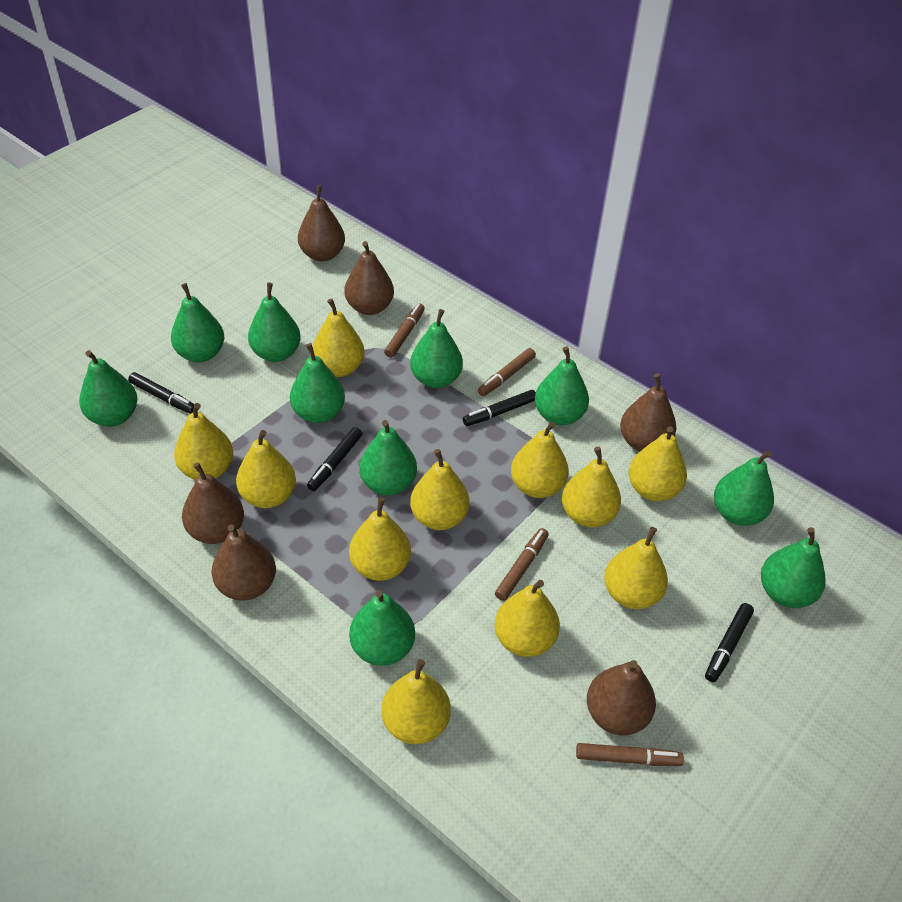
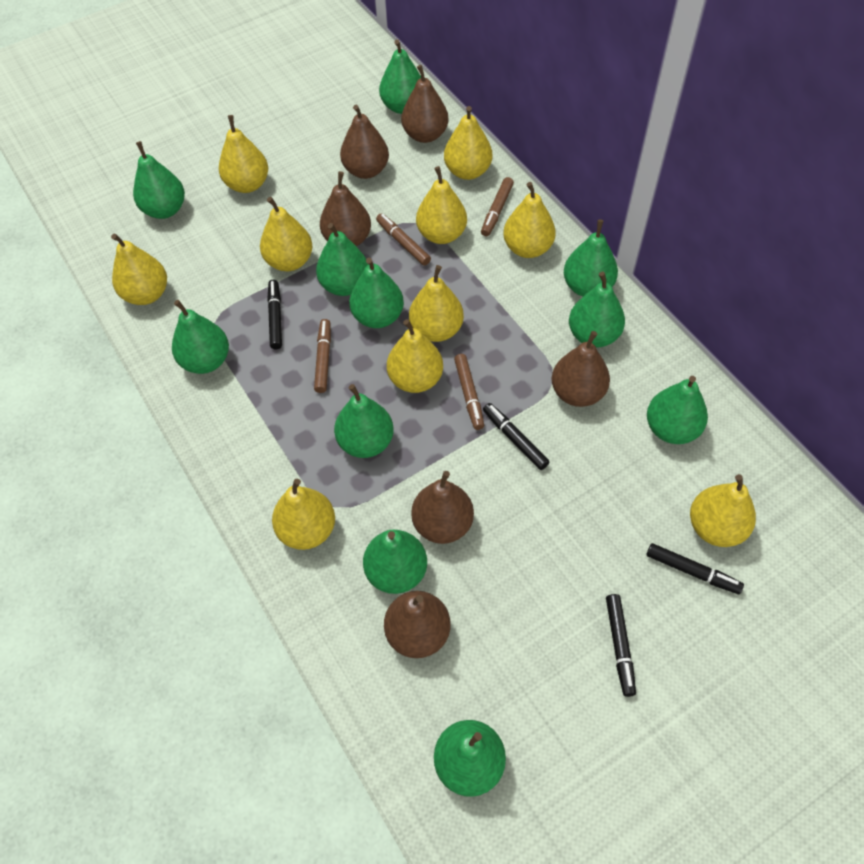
green pear: [79,350,138,427] [171,283,224,362] [248,282,301,362] [290,343,345,423] [349,590,415,666] [359,420,417,495] [410,309,463,388] [535,347,589,425] [714,450,774,526] [761,527,826,608] = 10 -> [133,141,185,219] [172,300,229,374] [316,223,368,296] [334,384,394,458] [349,258,404,328] [363,530,427,594] [379,39,421,114] [434,720,506,797] [564,219,618,296] [569,272,625,347] [647,376,708,444] = 11
yellow pear: [174,403,233,480] [236,430,296,508] [312,298,365,377] [349,497,411,581] [381,659,451,744] [410,449,469,530] [494,580,560,657] [511,422,569,498] [562,447,621,527] [604,527,668,609] [629,426,687,501] = 11 -> [111,234,167,305] [219,115,268,193] [260,197,312,271] [272,479,335,550] [387,319,443,393] [409,265,464,342] [416,166,467,244] [444,106,492,180] [503,182,556,258] [690,474,756,547] = 10

